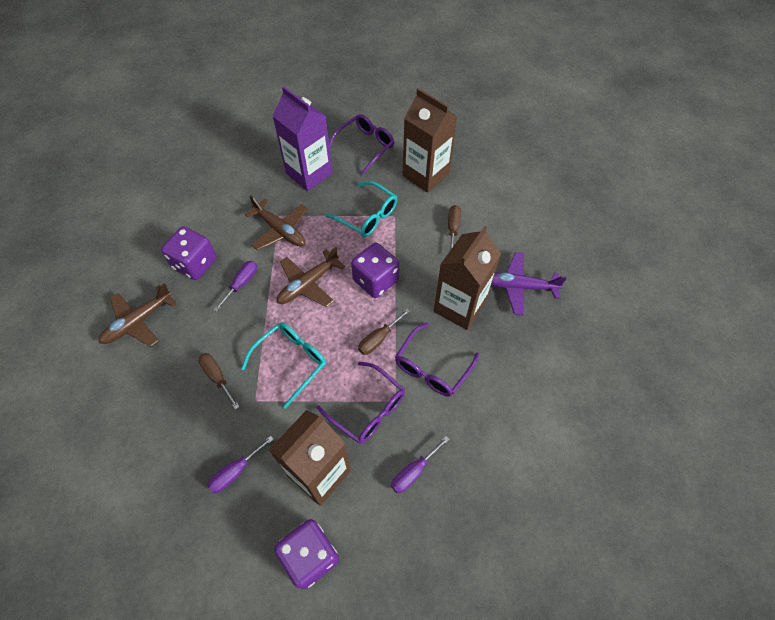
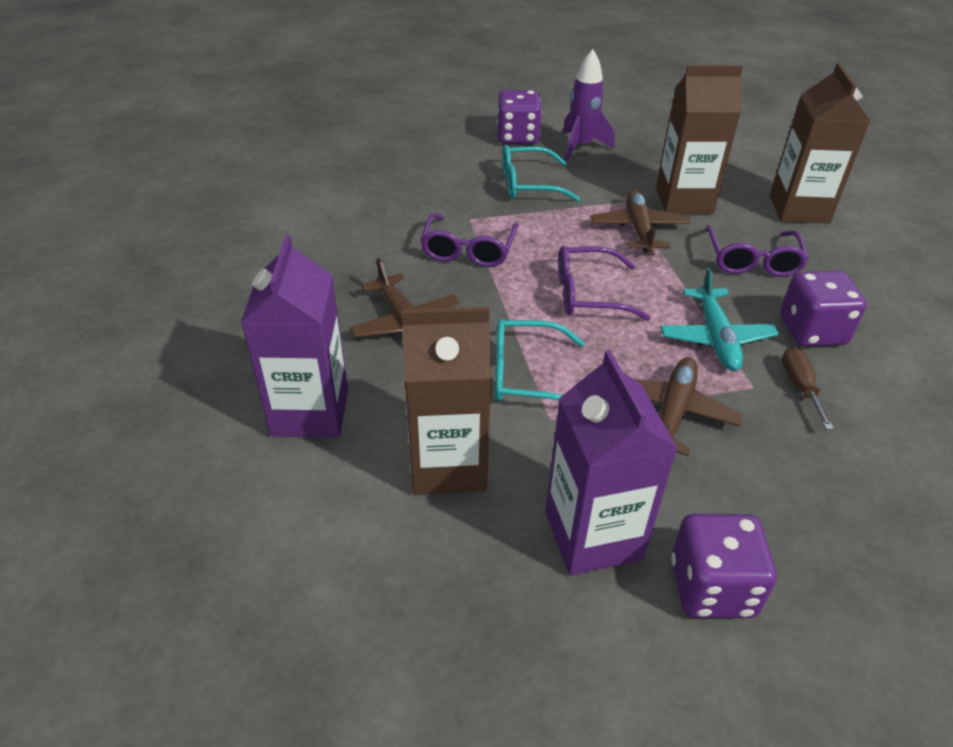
brown screwdriver: [198,353,239,410] [358,309,410,355] [448,205,461,252] = 3 -> [782,347,834,430] = 1
purple carton: [273,86,333,191] = 1 -> [241,235,348,438] [545,350,678,576] = 2
purple plane: [491,252,567,315] = 1 -> none = 0
purple rocket: none = 0 -> [563,49,614,161] = 1
purple screwdriver: [207,436,274,493] [214,261,257,312] [391,436,450,493] = 3 -> none = 0
turquoise plane: none = 0 -> [660,268,779,371] = 1

